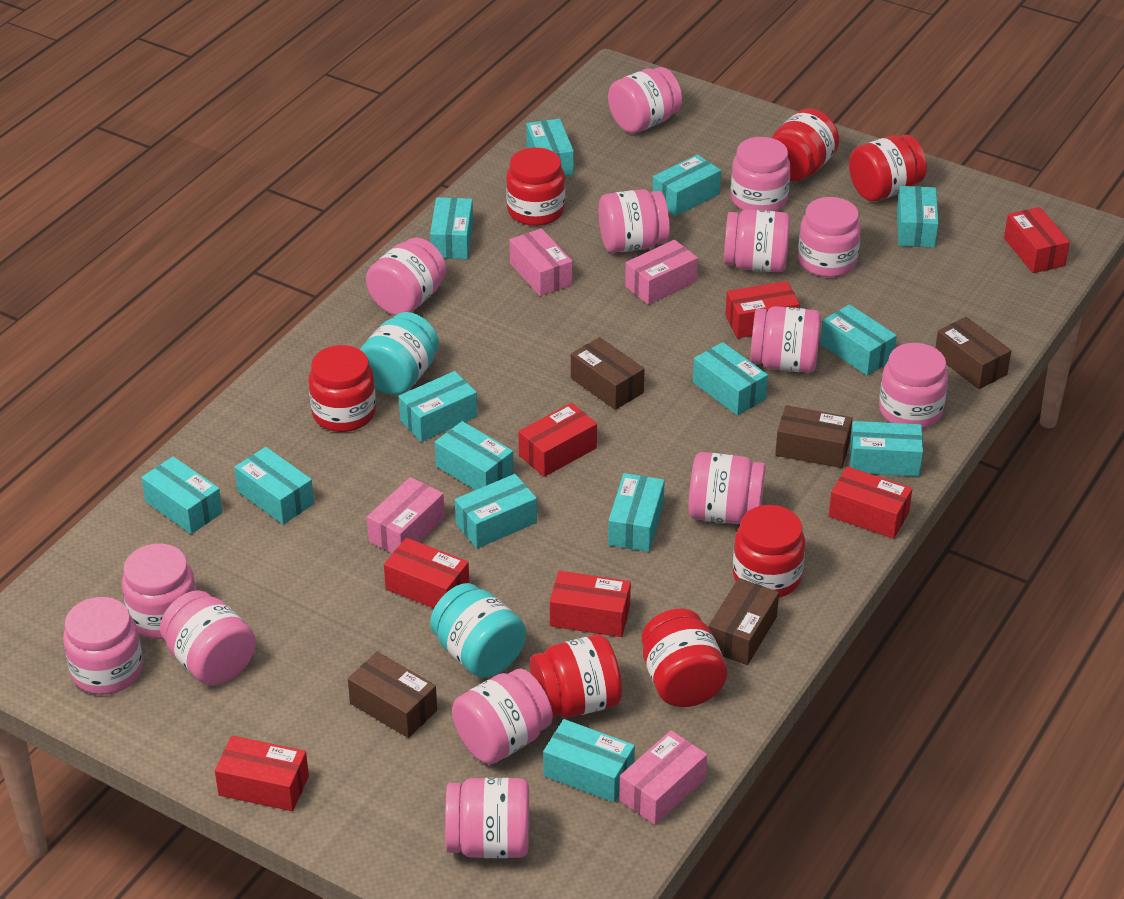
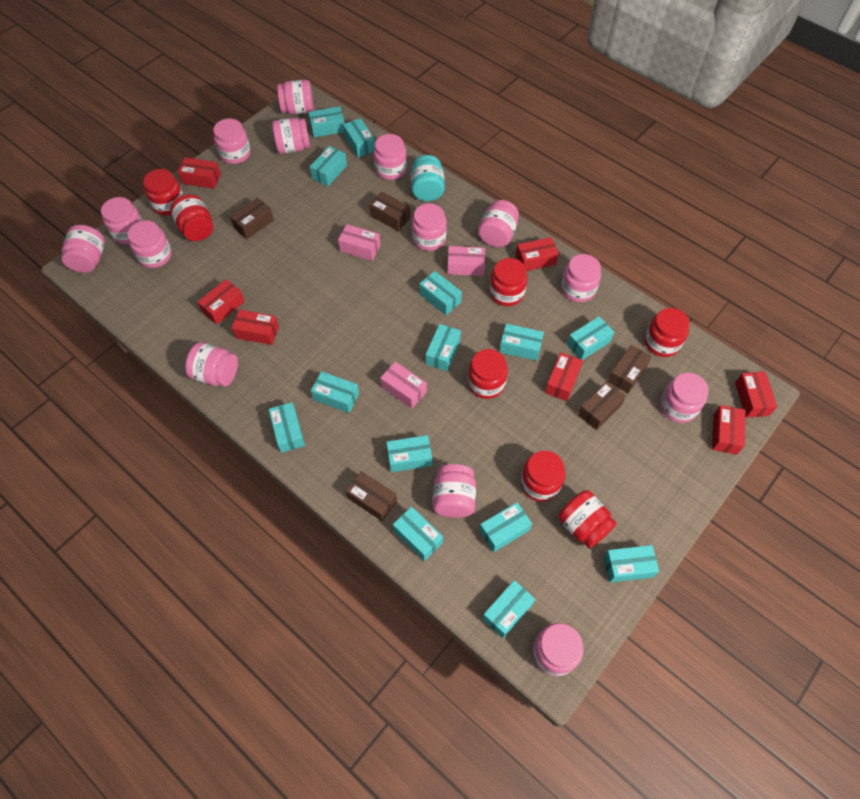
pink box: [367,477,445,554] [509,228,572,296] [619,730,707,825] [625,240,698,305] = 4 -> [338,224,381,261] [380,362,427,408] [447,246,485,276] = 3
turquoise jar: [360,312,439,395] [430,583,526,678] = 2 -> [411,155,445,201] = 1

